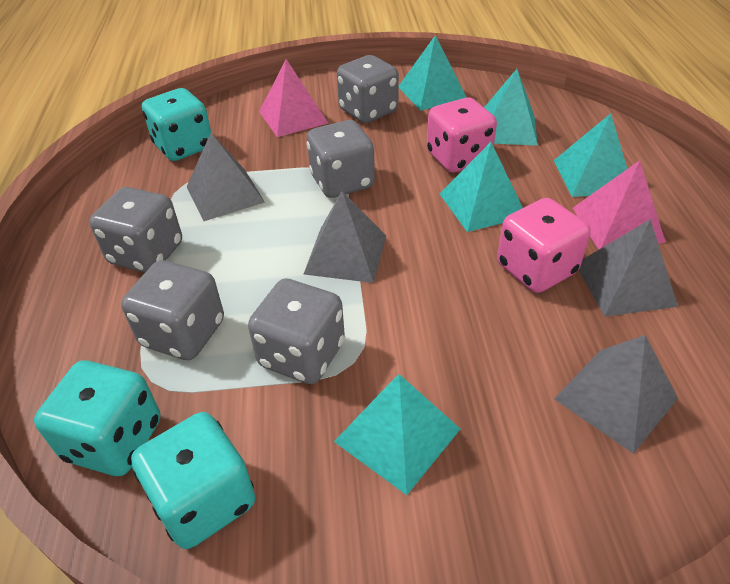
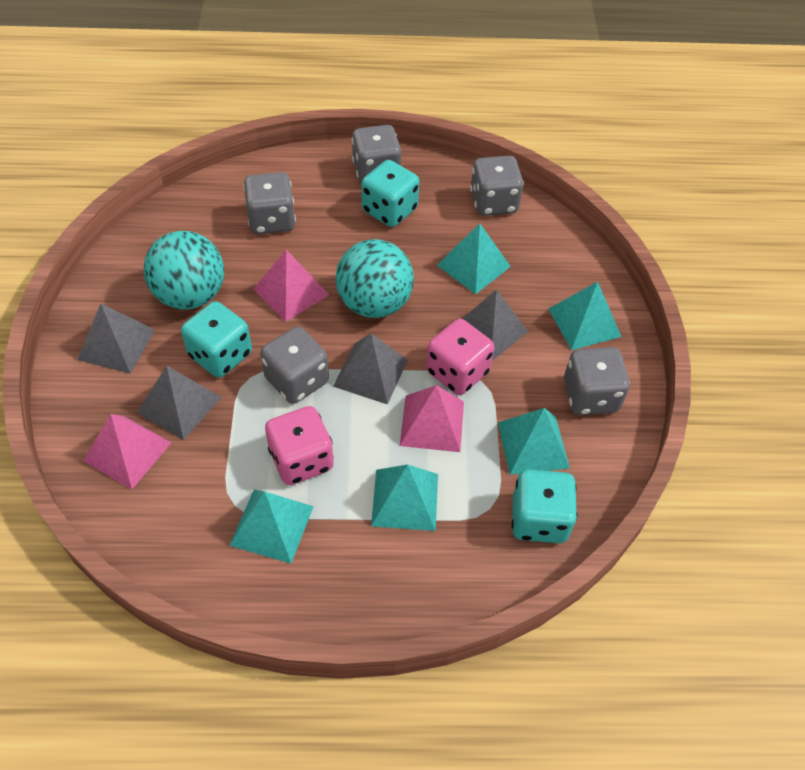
pink pyramid: [259,59,328,137] [573,160,666,250] = 2 -> [83,414,172,489] [253,250,329,322] [400,385,464,452] = 3
turquoise ball: none = 0 -> [144,231,224,309] [336,239,414,318] = 2

